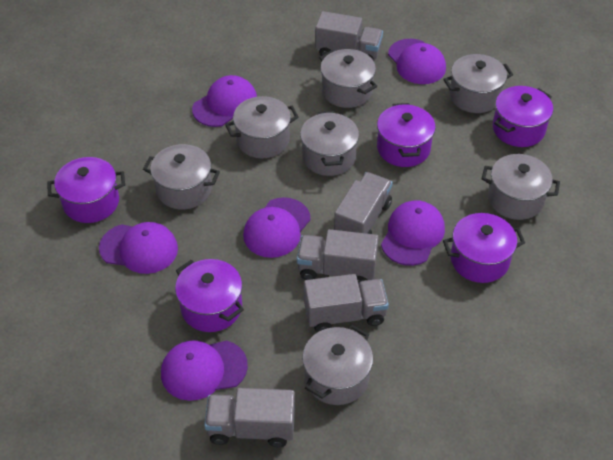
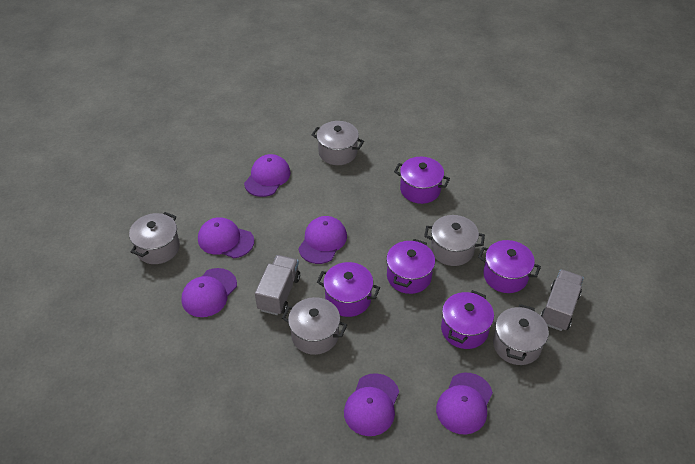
grey pot: [143,144,220,210] [225,96,299,158] [300,111,359,176] [302,325,373,405] [319,49,377,108] [443,54,513,113] [482,154,560,220] = 7 -> [129,212,180,264] [282,297,347,355] [312,121,364,165] [424,215,485,266] [493,304,549,365] = 5
grey truck: [204,388,295,447] [297,229,378,284] [304,274,389,332] [315,11,383,61] [334,172,393,234] = 5 -> [255,255,300,315] [540,270,584,331] = 2

